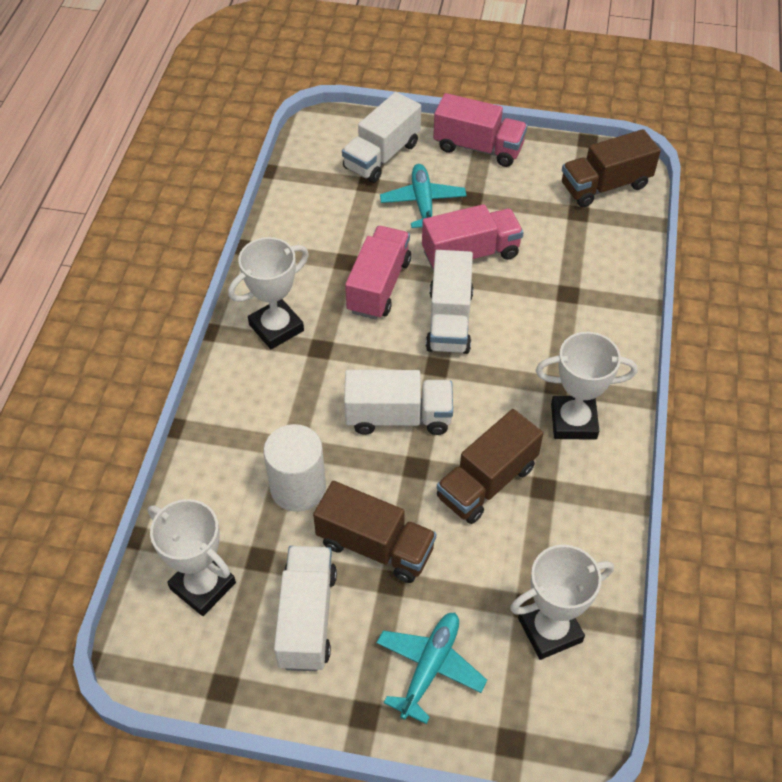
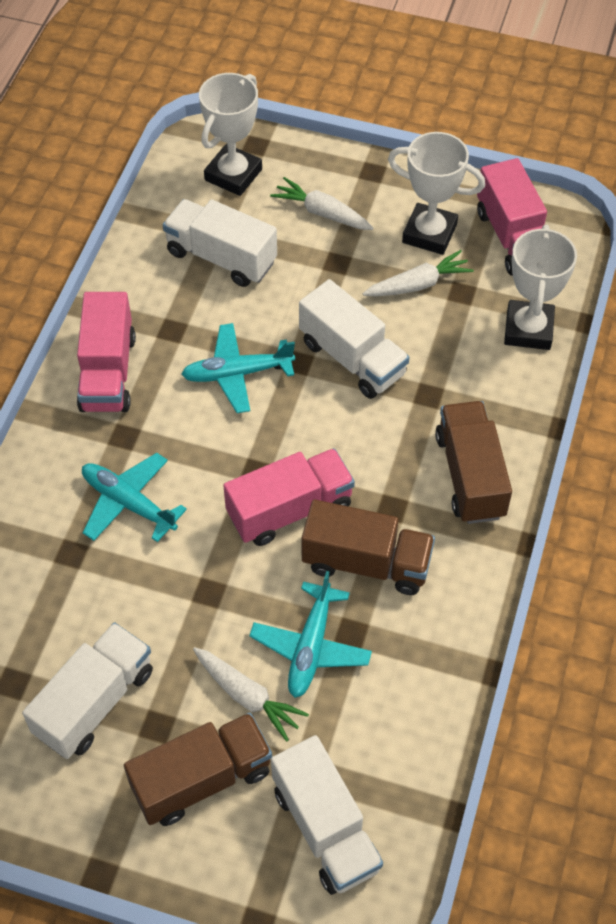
turquoise plane: [377,613,487,724] [380,164,467,228] = 2 -> [82,453,187,542] [181,323,295,413] [249,571,372,698] = 3
white carrot: none = 0 -> [193,647,309,742] [270,177,374,230] [363,250,474,296] = 3
white cylinder: [263,424,326,512] = 1 -> none = 0
white trophy: [148,499,236,616] [228,237,309,349] [510,545,614,660] [536,332,637,440] = 4 -> [199,73,262,196] [388,132,485,255] [504,225,577,350] = 3

